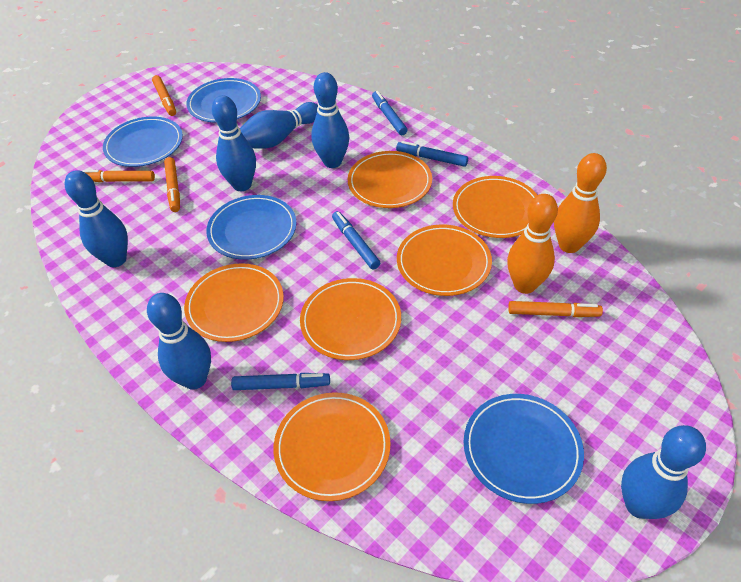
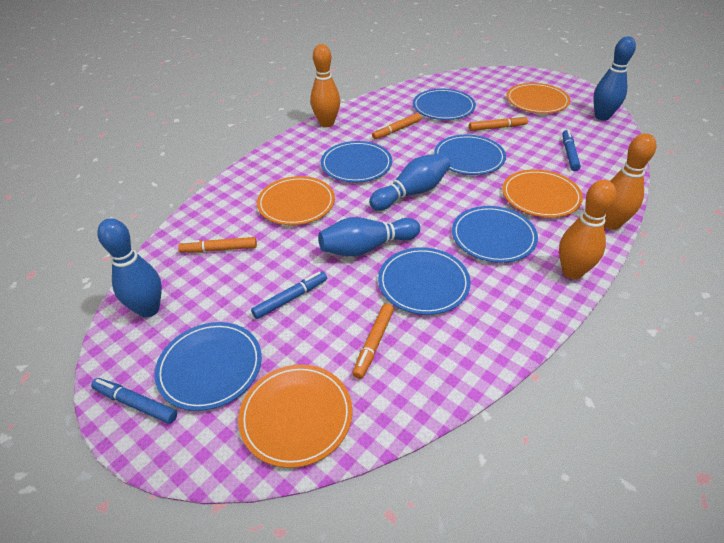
blue bowling pin: [65,170,128,267] [147,293,211,390] [212,95,256,191] [240,102,318,149] [311,72,349,168] [621,425,706,519] = 6 -> [97,218,162,318] [318,217,420,257] [369,153,450,211] [593,36,636,120] = 4
blue marker: [231,373,330,390] [332,211,380,269] [372,91,408,135] [396,141,468,167] = 4 -> [91,378,177,424] [251,271,327,319] [562,130,581,171] = 3
blue plate: [103,117,183,167] [186,78,261,123] [206,195,297,260] [464,394,584,504] = 4 -> [155,322,262,411] [321,141,392,183] [378,247,471,315] [413,89,476,120] [434,135,506,175] [452,206,538,263] = 6
orange bowling pin: [507,194,558,294] [554,153,607,253] = 2 -> [311,44,340,127] [559,180,616,279] [604,133,656,230] = 3
orange plate: [184,263,284,342] [274,392,390,501] [300,278,401,360] [348,151,432,208] [397,225,492,296] [453,176,537,238] = 6 -> [238,364,353,468] [257,176,335,225] [502,169,583,218] [506,83,570,113] = 4

